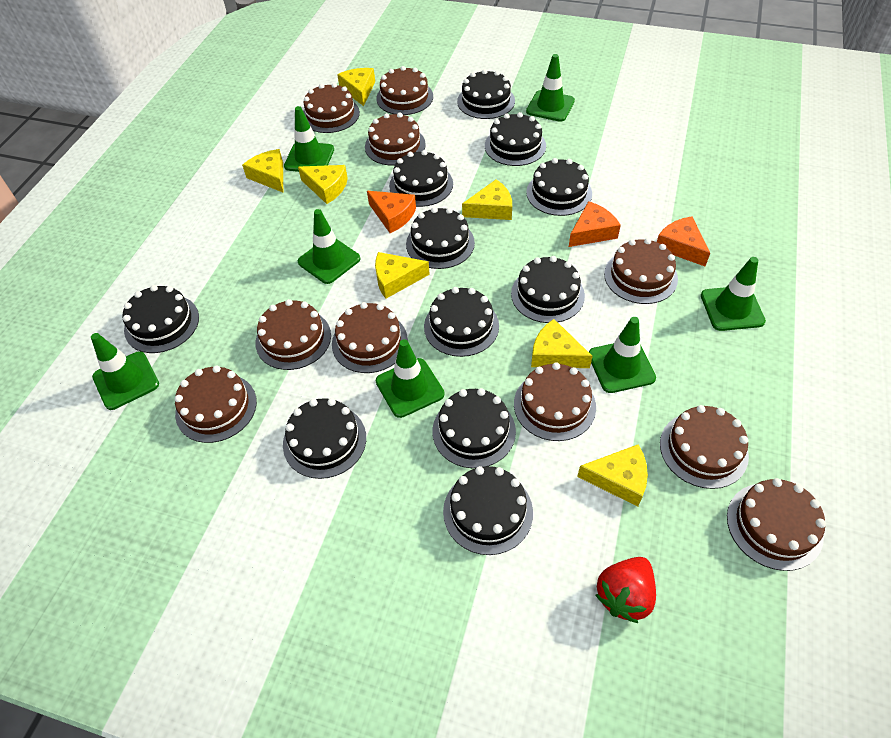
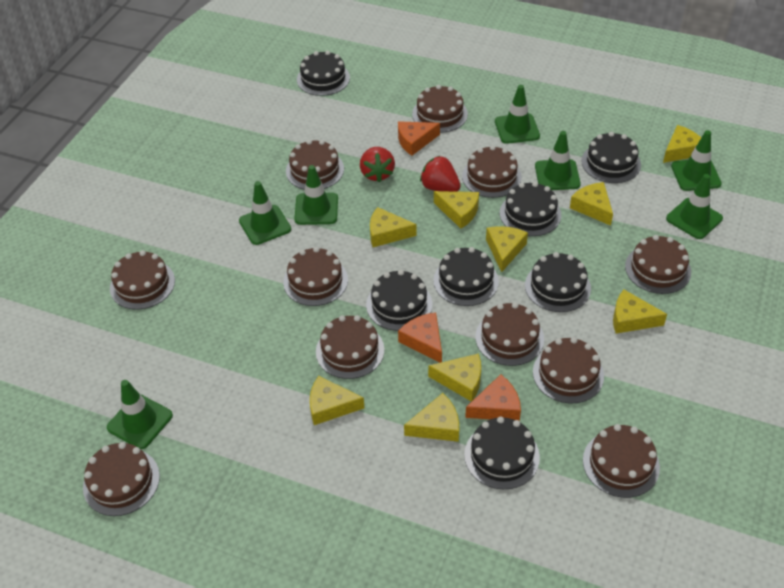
black cake: [122,285,199,353] [283,398,366,479] [389,150,453,207] [406,207,475,269] [424,287,499,357] [432,388,516,468] [443,466,533,555] [457,69,515,119] [485,112,546,166] [511,256,585,323] [526,158,592,216] = 11 -> [297,51,350,96] [366,270,432,331] [433,247,499,306] [464,416,540,489] [500,182,561,236] [525,252,591,312] [582,132,641,183] = 7
brown cake: [175,365,257,443] [256,299,331,370] [303,83,360,133] [332,302,408,373] [365,113,426,166] [376,66,433,115] [514,362,596,441] [604,238,678,304] [660,405,749,489] [727,478,826,571] = 10 -> [83,442,160,516] [110,250,175,310] [283,247,348,306] [286,140,344,190] [316,315,384,379] [412,85,468,133] [462,145,522,198] [475,302,544,366] [533,337,604,403] [583,424,660,498] [625,235,691,294] = 11
red strawberry: [596,557,656,623] = 1 -> [360,147,395,182] [420,156,461,192] = 2
yellow cheese: [242,149,283,192] [298,165,348,204] [337,68,375,106] [375,252,430,299] [462,179,512,220] [531,319,593,368] [577,444,648,507] = 7 -> [310,376,364,425] [370,207,417,247] [404,393,459,442] [428,354,481,402] [434,191,479,229] [486,226,528,272] [570,182,613,226] [613,290,667,334] [663,125,701,163] = 9

